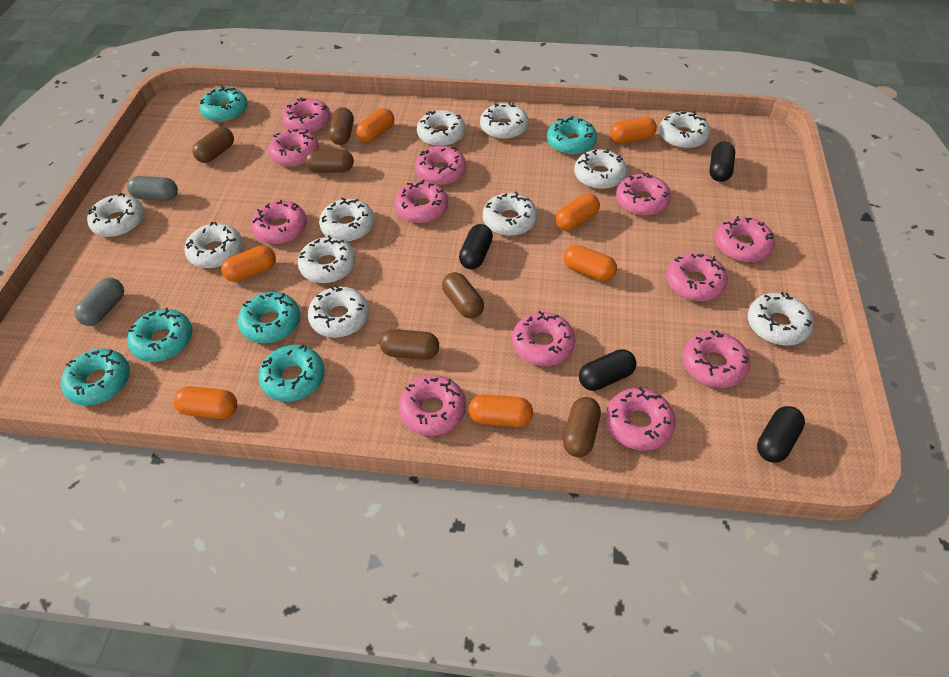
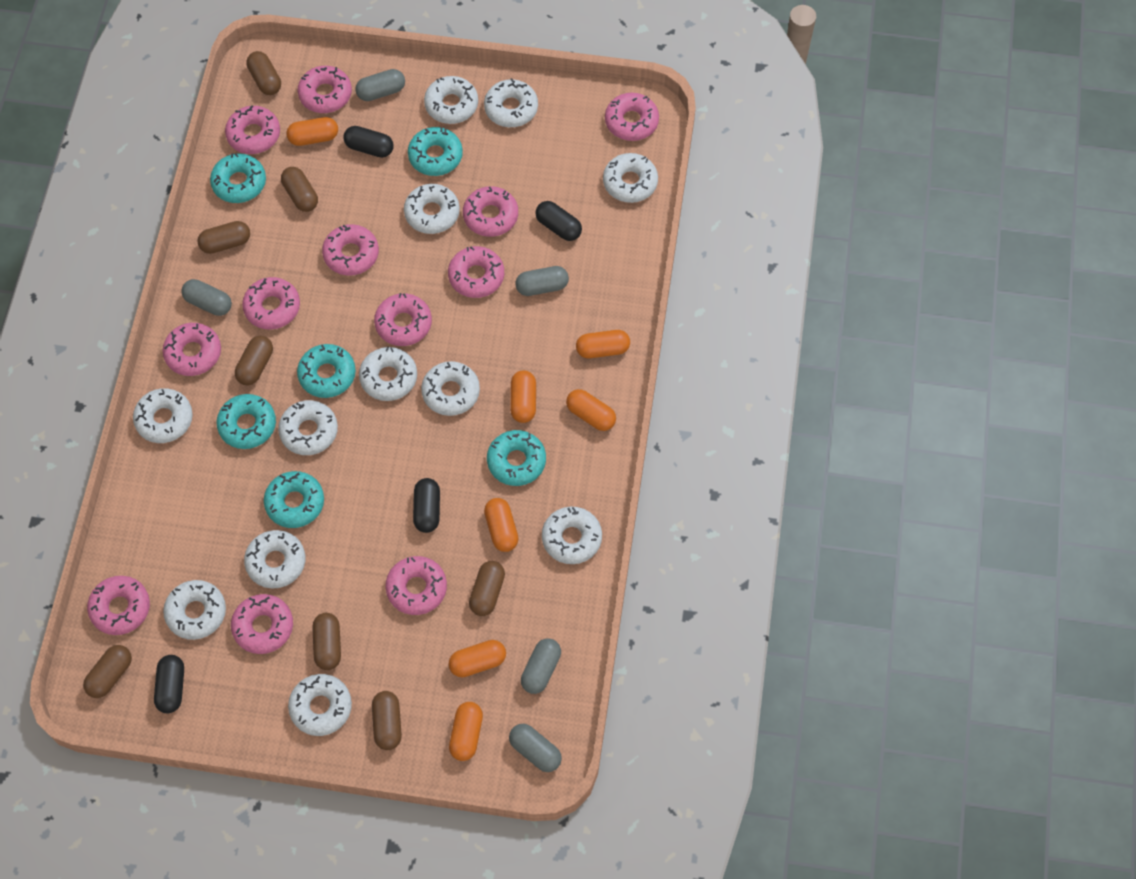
brown capsule: [192,127,234,163] [305,149,354,173] [329,107,354,145] [380,329,439,360] [442,272,484,318] [563,397,601,457] = 6 -> [83,645,132,698] [197,221,250,254] [235,336,273,386] [246,51,281,95] [281,167,318,212] [312,613,341,670] [372,691,402,750] [469,561,505,616] = 8
grey capsule: [74,278,124,326] [127,176,178,201] = 2 -> [181,279,232,316] [355,69,405,101] [509,724,562,772] [515,266,569,296] [521,638,561,694] = 5
white donut: [87,193,144,237] [185,222,243,268] [298,235,356,283] [308,285,369,338] [319,197,374,242] [417,110,466,146] [480,102,529,140] [483,192,538,236] [574,149,627,189] [659,111,710,149] [748,292,814,346] = 11 -> [133,388,193,443] [163,580,226,640] [244,530,305,588] [278,400,338,455] [288,674,352,736] [359,347,417,401] [404,184,460,234] [421,361,480,416] [424,76,478,124] [484,78,538,127] [542,507,602,564] [603,153,658,203] = 12

